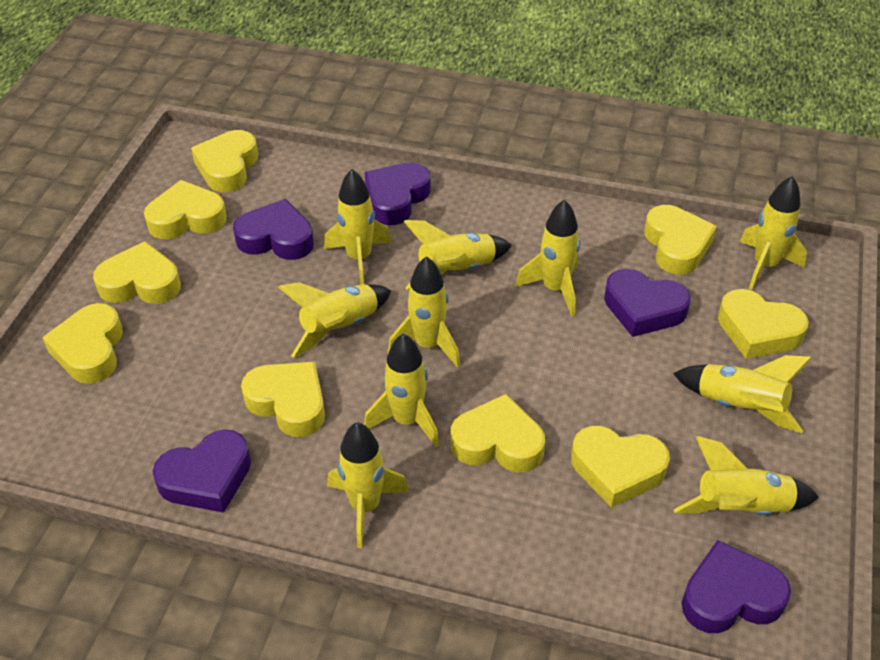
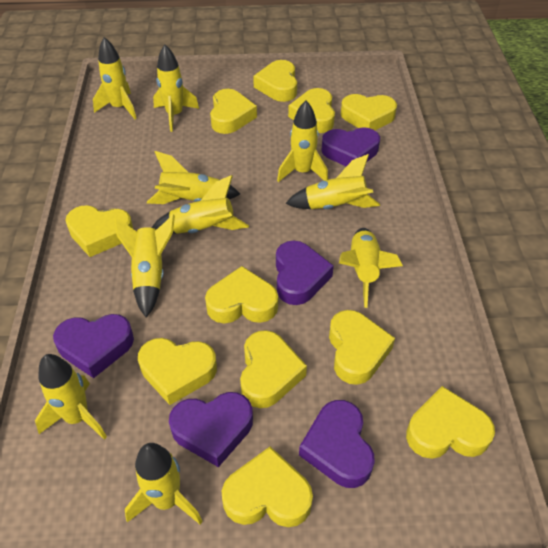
yellow heart: [42,303,123,384] [93,241,181,304] [144,180,227,239] [191,130,258,192] [241,361,325,437] [451,394,545,472] [571,426,670,508] [644,205,717,274] [718,289,809,359] = 9 -> [65,205,133,257] [138,338,217,405] [205,266,278,323] [210,89,257,134] [222,446,313,527] [240,330,307,408] [253,60,297,102] [288,88,335,133] [329,310,395,385] [341,94,397,130] [406,386,495,459] = 11

